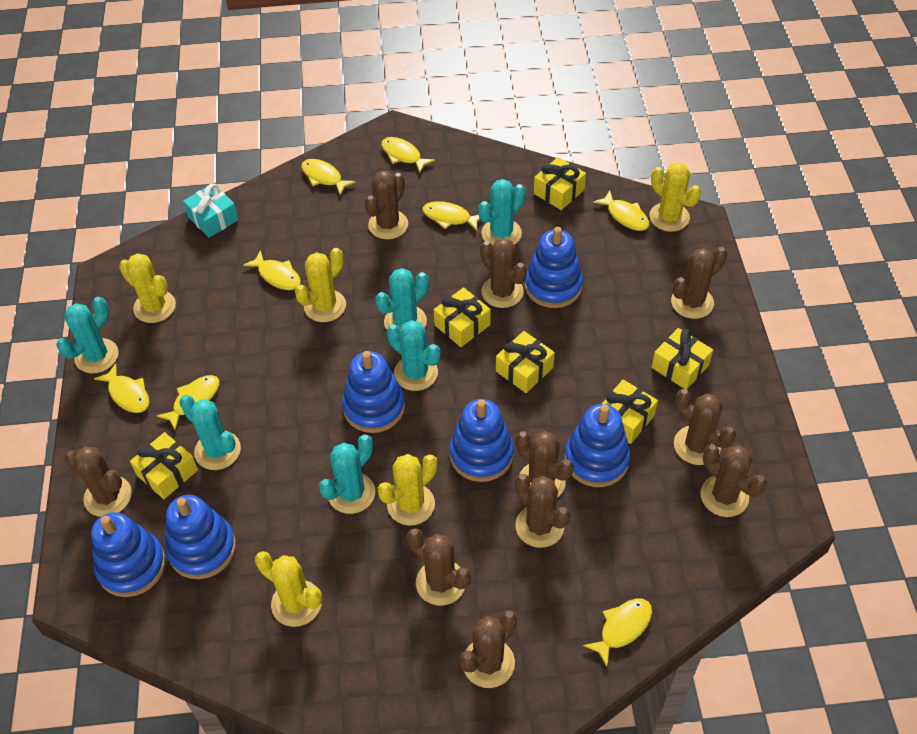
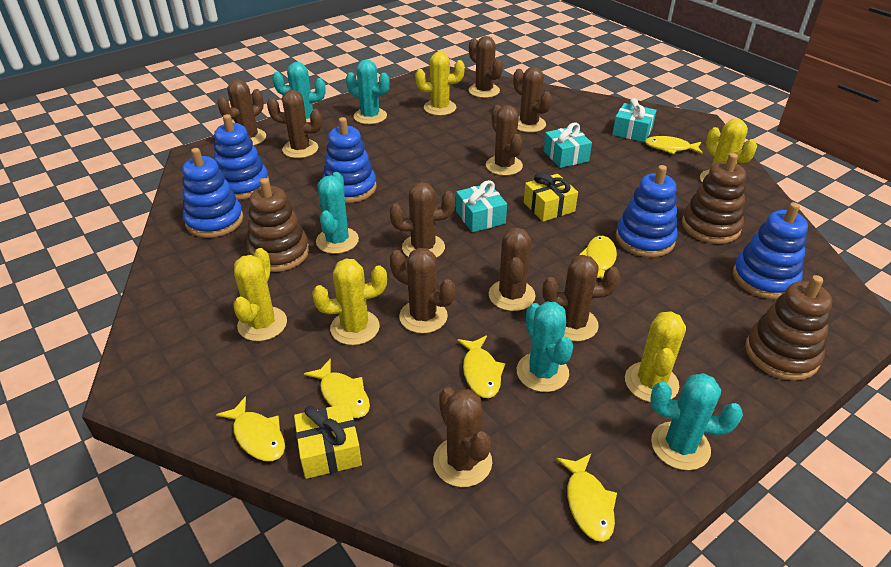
blue stacking toy: [91,512,166,597] [165,495,236,579] [342,351,405,433] [449,399,514,482] [525,227,583,308] [564,404,630,487] = 6 -> [182,148,243,238] [214,114,269,200] [322,117,376,203] [616,165,678,257] [733,202,808,299] = 5
brown stacking toy: none = 0 -> [247,178,309,272] [682,153,746,244] [745,275,832,381] = 3
turquoise cactus: [57,297,119,373] [179,395,241,470] [319,435,375,514] [375,268,429,330] [387,320,440,391] [478,179,526,245] = 6 -> [272,62,326,122] [316,172,359,254] [346,60,390,124] [517,302,573,392] [651,373,743,470] = 5
turquoise gift: [183,183,239,238] = 1 -> [456,180,507,232] [544,122,592,168] [612,98,657,142] = 3
yellow fish: [94,363,150,413] [157,375,219,431] [243,250,301,290] [301,159,356,195] [381,137,435,173] [422,201,480,231] [583,598,652,667] [593,190,649,231] = 8 -> [216,396,285,461] [304,358,370,418] [457,336,505,398] [556,454,617,542] [579,236,617,279] [645,136,703,154] = 6
yellow gift: [130,432,198,499] [434,287,491,347] [496,331,555,393] [534,157,586,210] [602,379,658,444] [651,328,713,389] = 6 -> [294,403,362,479] [524,173,578,222] = 2

